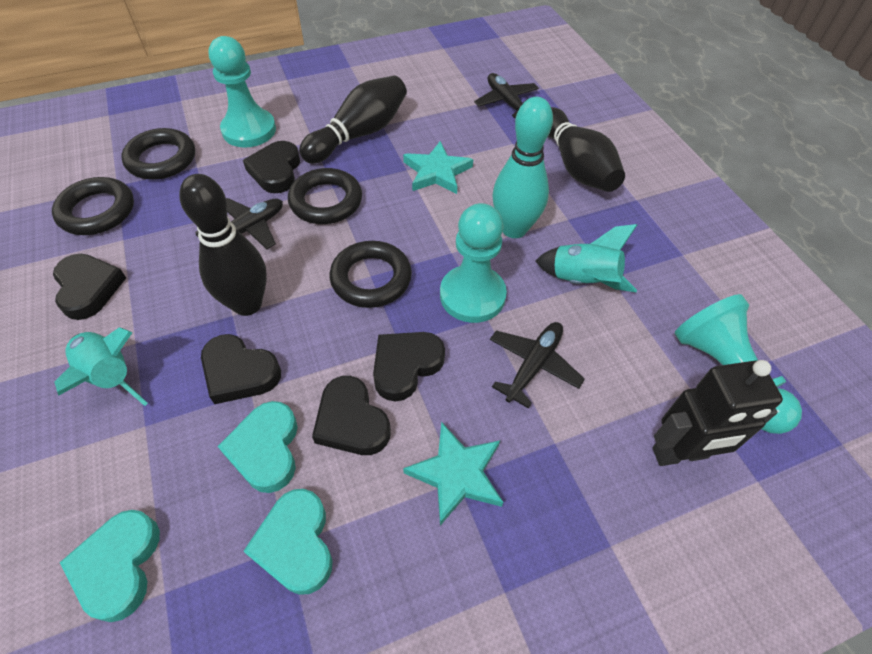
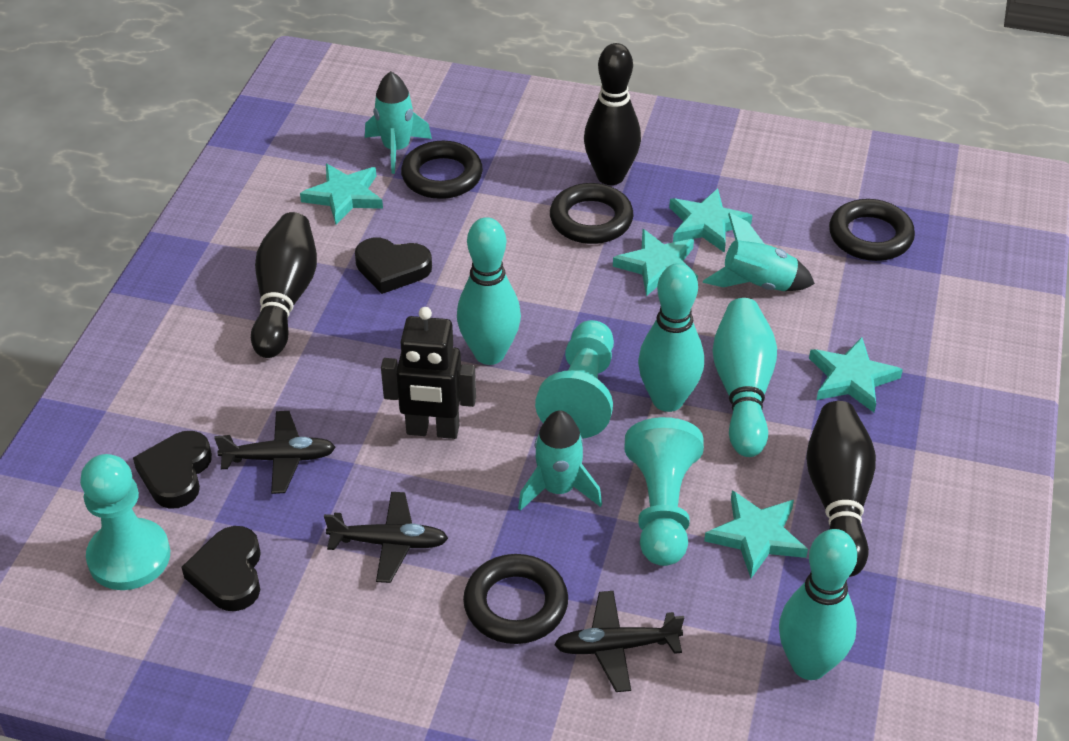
black heart: [53,254,126,320] [201,334,281,404] [243,141,300,193] [312,376,391,455] [373,332,445,401] = 5 -> [133,431,212,508] [181,526,261,611] [355,238,432,294] = 3
turquoise bowling pin: [493,97,553,238] = 1 -> [457,217,521,365] [638,263,704,412] [712,298,777,457] [779,529,857,680] = 4
turquoise heart: [60,510,160,622] [218,401,298,493] [243,489,333,595] = 3 -> none = 0
turquoise rocket: [54,327,148,406] [535,224,637,292] = 2 -> [365,71,432,174] [518,410,602,511] [703,213,815,291] = 3
turquoise star: [403,141,473,194] [403,421,503,526] = 2 -> [300,164,383,225] [613,229,698,296] [669,188,752,253] [704,490,808,578] [809,337,903,412] = 5

